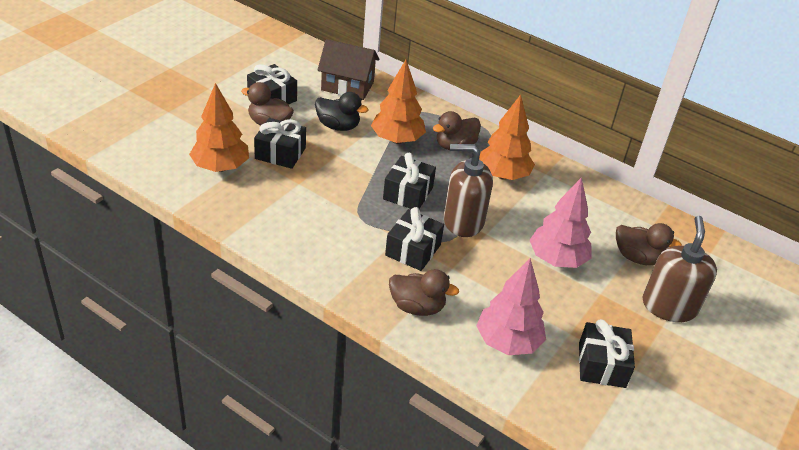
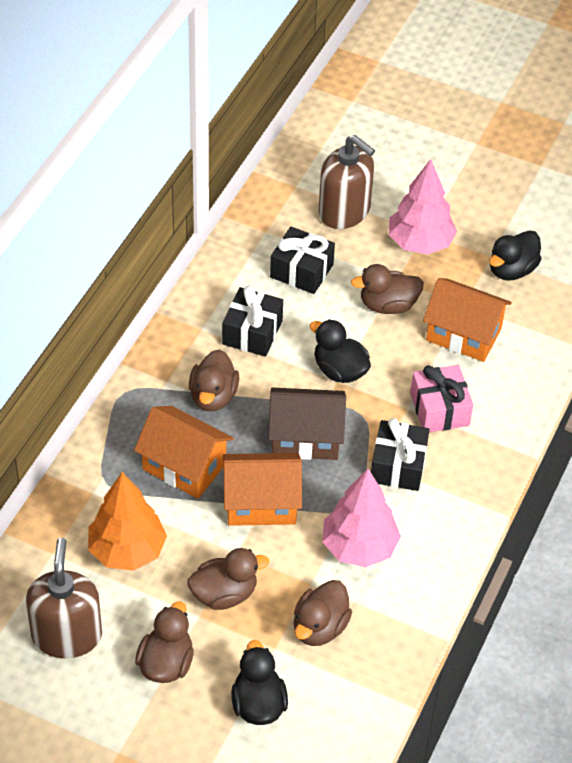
black duck: [315,92,368,131] = 1 -> [231,640,288,725] [310,319,371,383] [489,230,542,281] = 3
black gift: [247,64,297,104] [254,118,306,169] [383,153,436,209] [385,207,444,271] [579,319,635,388] = 5 -> [222,285,283,357] [270,227,335,294] [371,418,429,491] = 3
brown duck: [241,82,294,126] [389,269,459,316] [433,111,481,150] [616,223,682,265] = 4 -> [135,602,194,683] [188,548,269,610] [189,349,239,411] [294,580,352,646] [351,264,424,314] = 5
orange house: none = 0 -> [134,406,234,499] [223,453,302,526] [423,278,512,362] = 3
orange tree: [189,83,249,172] [371,60,426,144] [479,95,535,180] = 3 -> [88,472,167,571] = 1
pink gift: none = 0 -> [410,365,473,432] = 1

